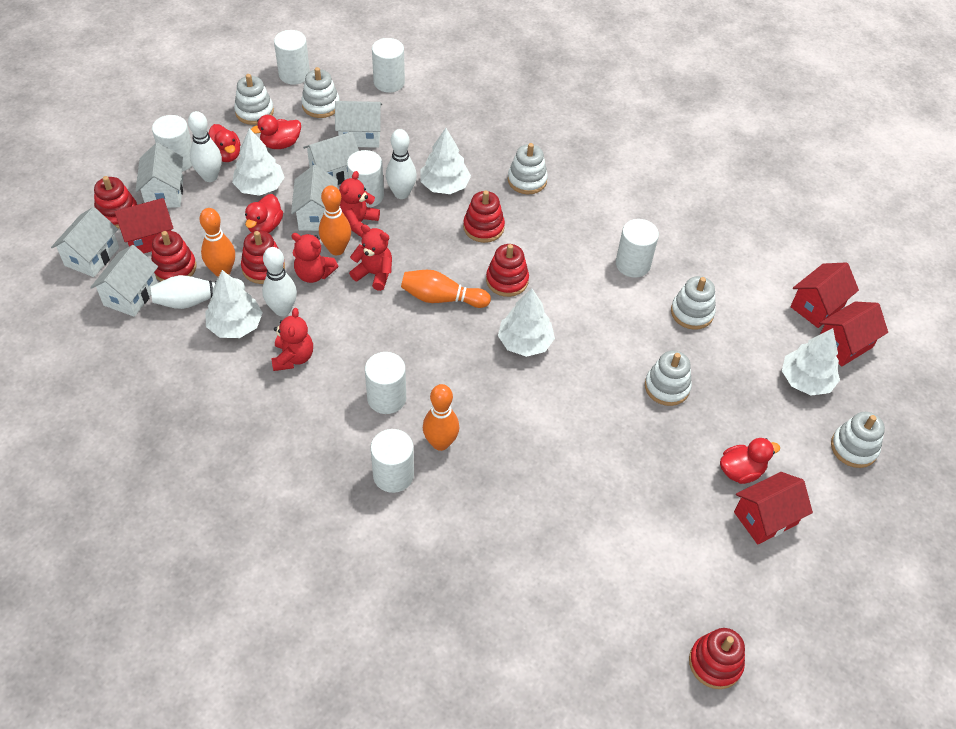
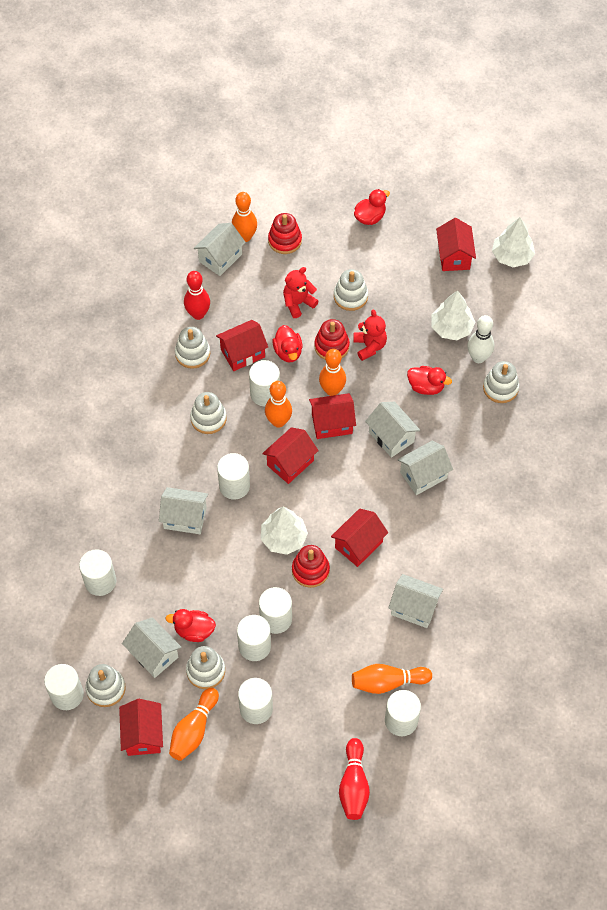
orange bowling pin: [199,208,235,277] [319,185,351,255] [401,270,491,308] [423,384,459,451] = 4 -> [169,688,219,761] [232,192,257,242] [265,381,292,428] [319,349,346,396] [352,664,432,694] = 5
red bowling pin: none = 0 -> [184,271,210,320] [339,738,370,820] = 2
red house: [114,198,174,253] [734,472,813,545] [790,262,859,328] [819,302,888,367] = 4 -> [119,699,163,756] [216,320,268,371] [262,427,319,484] [309,393,356,439] [331,508,389,567] [436,218,476,271] = 6
red stacking toy: [94,176,137,229] [151,231,196,281] [241,231,285,284] [463,191,505,243] [486,244,529,297] [689,628,745,689] = 6 -> [268,213,302,254] [292,545,330,588] [314,319,350,360] = 3
red teddy bear: [271,308,313,371] [291,233,338,283] [339,171,380,237] [349,224,392,291] = 4 -> [283,267,319,318] [353,309,387,361] = 2
white bowling pin: [150,275,245,309] [188,111,222,182] [262,247,297,316] [386,129,417,199] = 4 -> [467,315,494,363] = 1
white cylinder: [152,115,192,172] [274,30,310,85] [347,150,384,208] [365,352,406,414] [371,429,414,493] [372,38,405,93] [616,219,659,278] = 7 -> [44,664,84,710] [79,549,116,596] [217,453,250,500] [237,615,271,661] [238,678,273,724] [249,360,280,407] [259,587,292,634] [385,690,421,736] = 8
white tree: [205,270,263,338] [232,128,285,196] [421,128,471,194] [498,288,555,357] [782,328,840,396] = 5 -> [261,507,308,555] [432,290,475,340] [492,217,535,267] = 3

